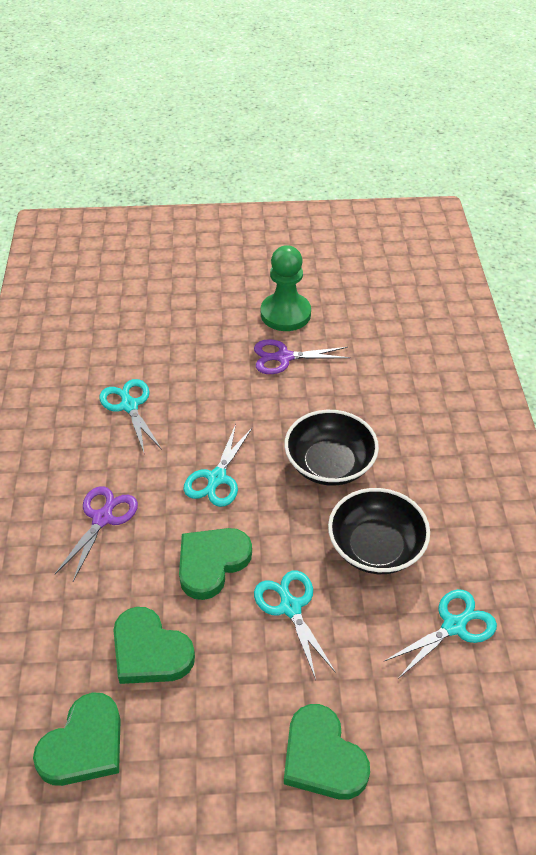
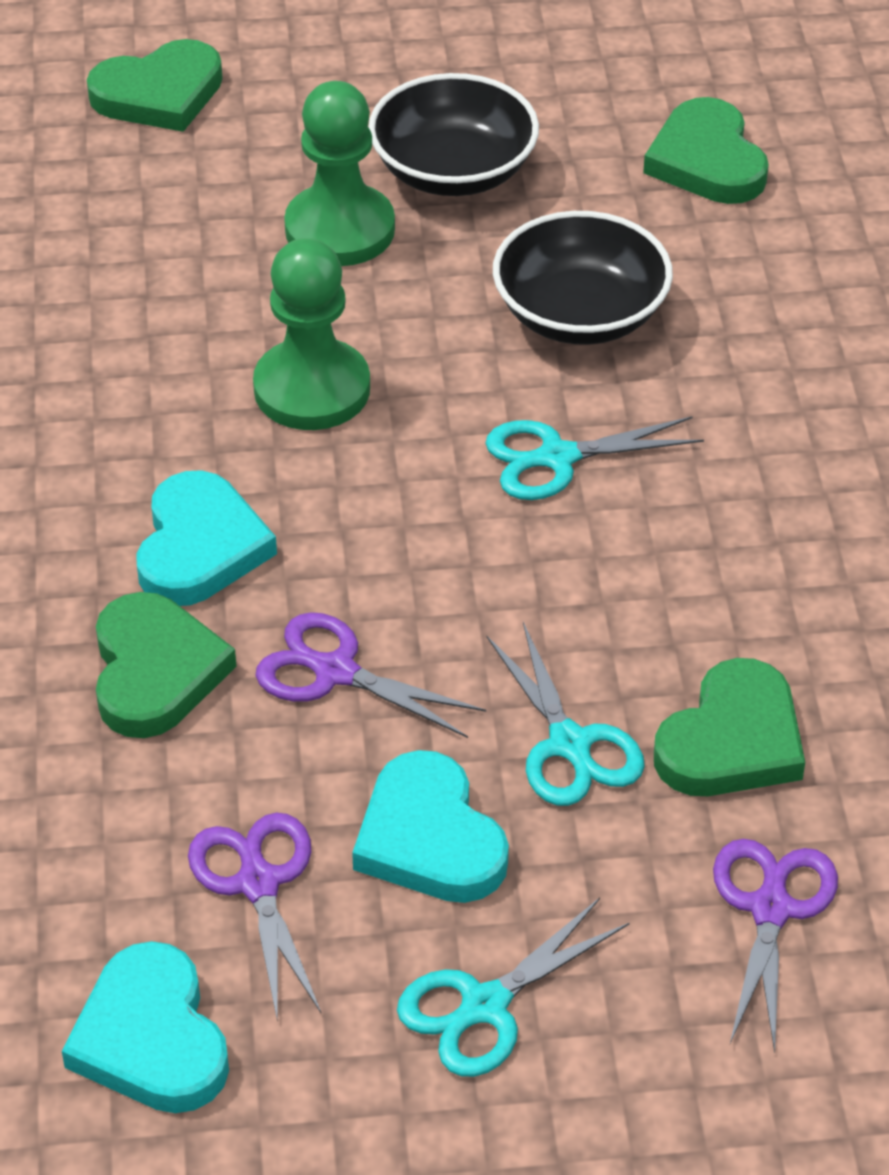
green pawn: [261,245,311,331] = 1 -> [253,238,370,430] [284,81,395,266] = 2
purple scissors: [55,486,138,581] [254,339,350,374] = 2 -> [188,813,321,1020] [255,612,486,738] [713,839,838,1053] = 3
turquoise heart: none = 0 -> [62,941,229,1113] [136,470,277,606] [352,750,509,903] = 3
turquoise scissors: [99,379,162,455] [184,424,253,507] [254,570,336,680] [384,589,497,679] = 4 -> [397,898,630,1077] [485,416,704,500] [486,622,645,806] = 3

